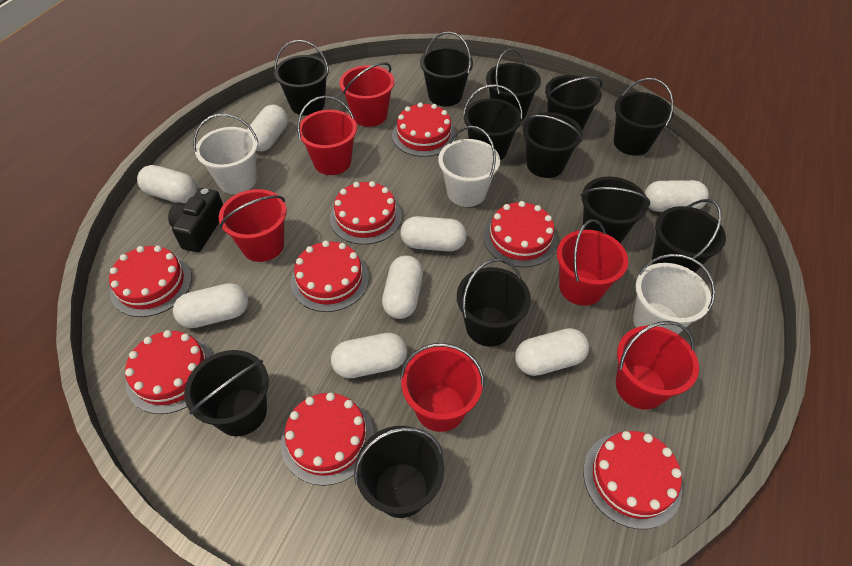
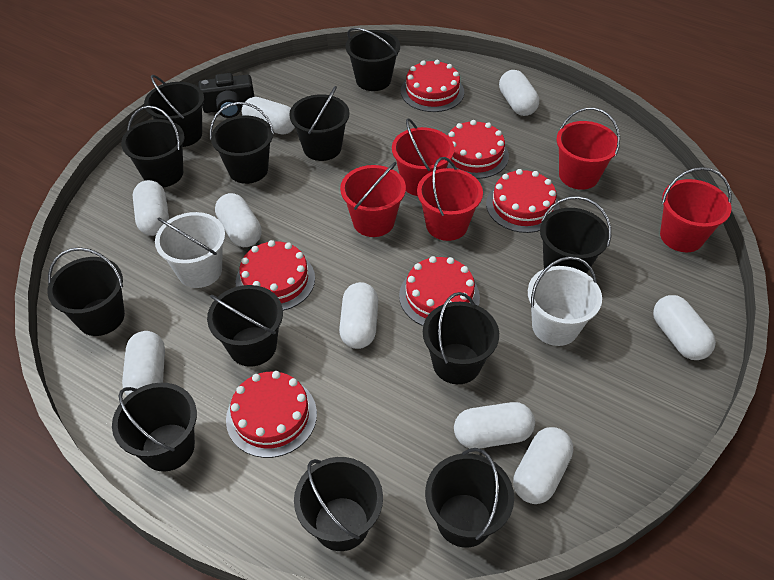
red bucket: [219,189,287,262] [297,96,357,175] [339,62,394,127] [400,343,484,432] [557,219,628,306] [616,321,699,410] = 6 -> [340,162,406,237] [392,118,454,196] [417,157,483,241] [556,108,620,190] [660,167,732,252] = 5
red cake: [109,246,192,317] [125,330,213,414] [281,393,374,486] [291,241,369,312] [330,181,402,245] [392,102,456,157] [484,201,558,267] [583,431,682,529] = 8 -> [226,371,317,458] [236,240,315,311] [399,256,480,326] [401,60,464,112] [447,120,509,179] [486,169,560,233] = 6
white bucket: [193,113,258,194] [439,126,500,207] [633,254,715,334] = 3 -> [155,212,225,288] [528,256,602,346] = 2
white capsule: [137,165,197,203] [173,283,248,328] [247,105,288,152] [331,333,407,378] [382,255,423,319] [400,216,467,251] [515,328,589,376] [644,180,709,212] = 8 -> [122,331,165,396] [133,180,169,236] [215,193,262,247] [242,97,295,135] [339,282,378,349] [454,402,535,449] [499,70,539,116] [513,427,573,504] [653,295,716,360] = 9

